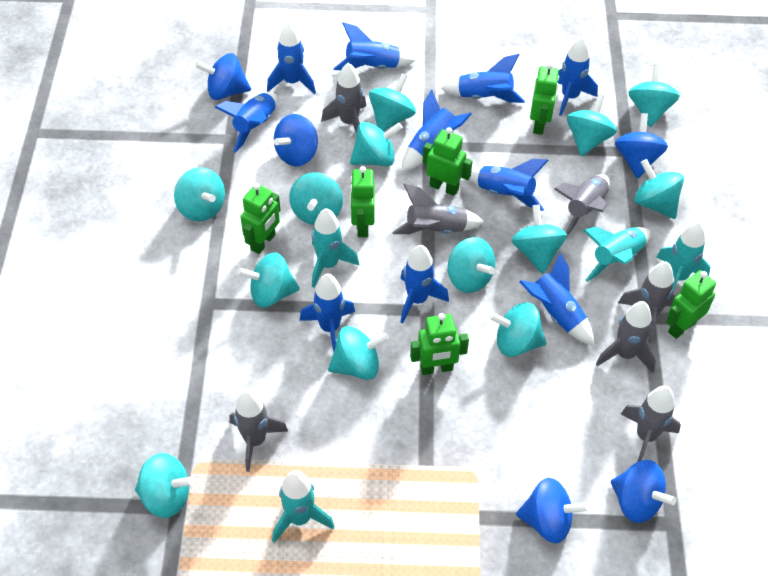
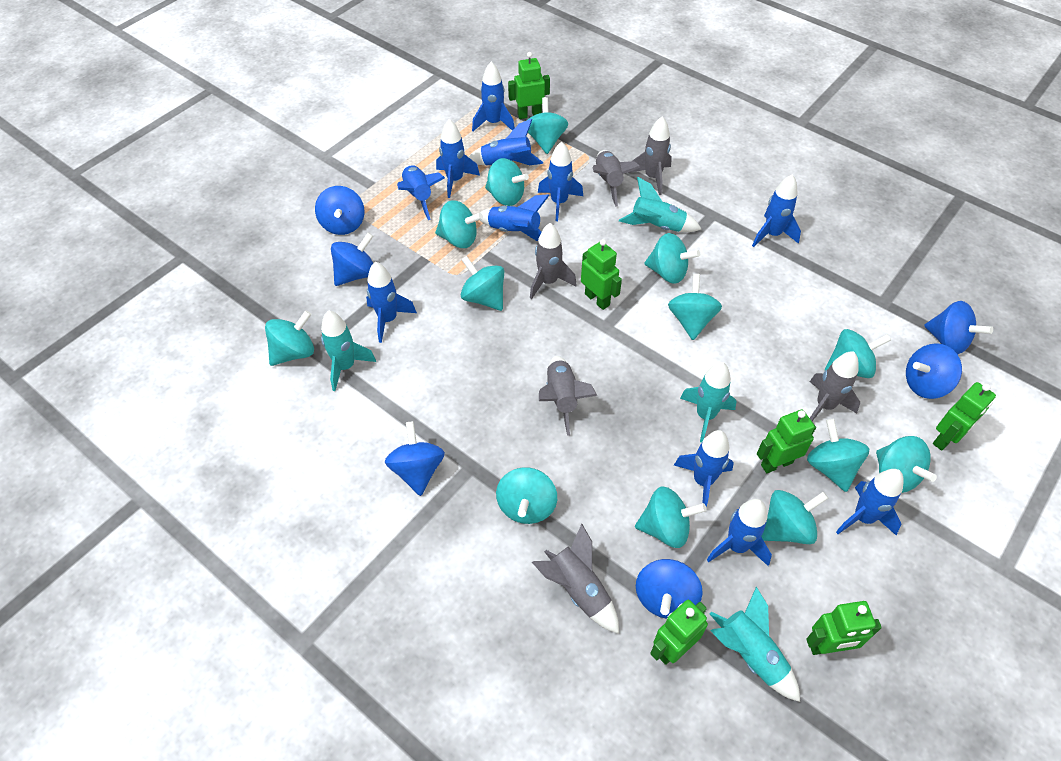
blue rocket: [215,92,278,153] [267,21,316,94] [299,274,355,353] [333,22,416,70] [400,245,449,323] [402,89,472,172] [441,54,525,103] [469,159,549,211] [519,253,594,346] [558,37,598,116] = 10 -> [366,262,417,343] [397,165,445,220] [436,119,480,198] [469,119,543,166] [472,62,515,131] [480,194,550,241] [538,142,583,221] [674,430,734,507] [707,499,772,566] [752,174,801,247] [836,469,904,535] = 11
blue spinning top: [195,53,251,100] [274,114,318,166] [516,478,589,543] [611,460,677,523] [615,113,668,178] = 5 -> [315,186,365,235] [331,233,373,286] [385,421,445,496] [636,559,703,619] [906,343,962,399] [924,301,993,354] = 6
grey rocket: [229,390,288,472] [321,63,366,134] [392,184,484,234] [554,174,610,236] [596,301,656,373] [618,262,676,343] [621,386,681,462] = 7 -> [530,223,577,299] [532,524,619,634] [539,356,597,436] [592,150,641,207] [628,116,672,195] [810,351,860,421] = 6

